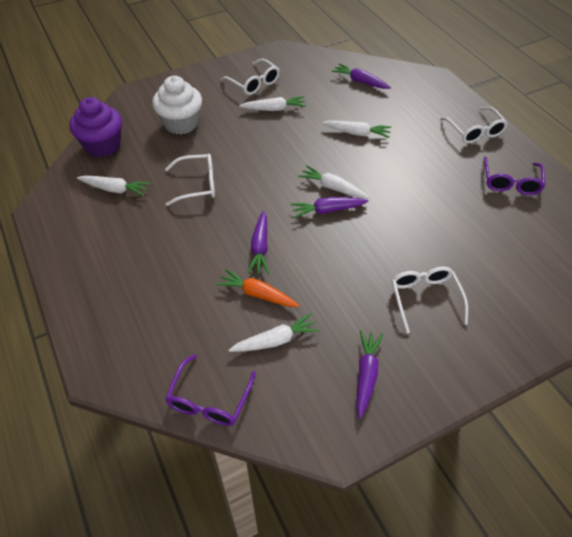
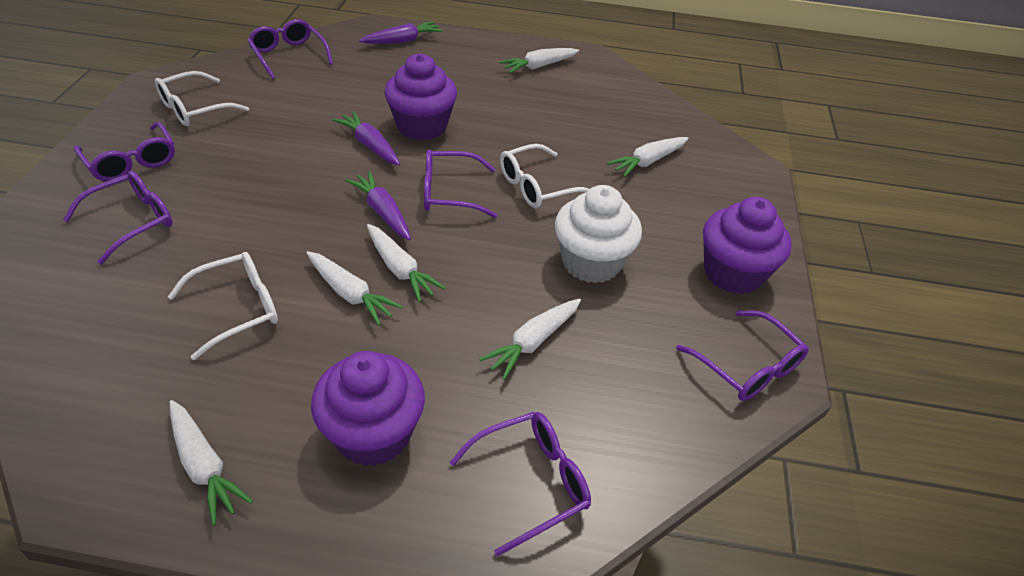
orange carrot: [216,269,300,307] = 1 -> none = 0
purple carrot: [247,211,269,274] [291,197,368,218] [331,63,391,89] [356,330,383,419] = 4 -> [332,111,400,165] [345,171,411,240] [359,21,443,44] = 3
purple cupcake: [69,97,122,157] = 1 -> [311,351,425,466] [384,54,457,141] [703,197,792,294] = 3
purple glasses: [165,354,256,426] [484,157,545,195] = 2 -> [63,171,173,265] [74,122,175,182] [247,19,333,79] [424,149,497,218] [449,412,591,557] [676,310,809,401] = 6
white carrot: [77,175,150,196] [229,313,320,352] [239,96,306,111] [298,165,369,199] [322,120,391,138] = 5 -> [170,400,253,525] [306,251,403,325] [367,224,446,302] [479,298,581,380] [499,48,579,73] [607,137,689,177] = 6
white glasses: [165,154,215,206] [221,59,280,95] [392,267,468,333] [440,107,508,144] = 4 -> [155,71,249,126] [168,252,278,360] [500,144,589,208] = 3

